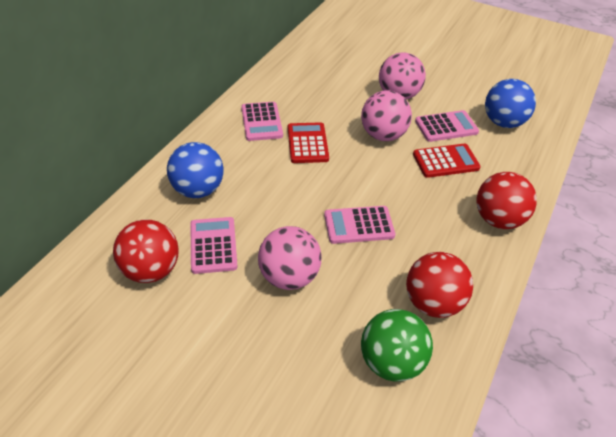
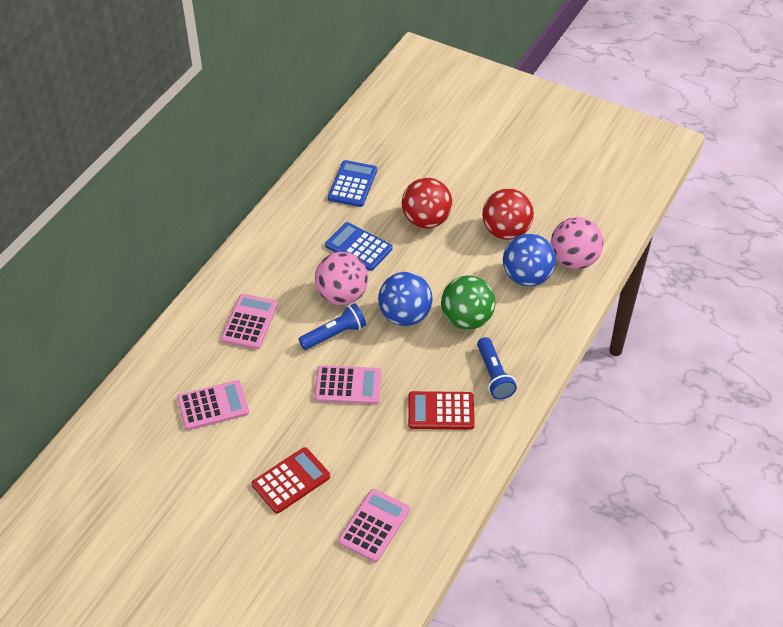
blue calculator: none = 0 -> [325,222,392,271] [328,160,377,207] = 2
blue flashlight: none = 0 -> [299,303,366,350] [477,337,517,400] = 2
pink ball: [258,226,322,290] [361,90,412,141] [379,52,426,99] = 3 -> [315,252,368,305] [551,217,603,269] = 2
red ball: [113,219,179,283] [406,252,473,318] [477,172,537,229] = 3 -> [402,178,452,229] [482,188,534,240] = 2

